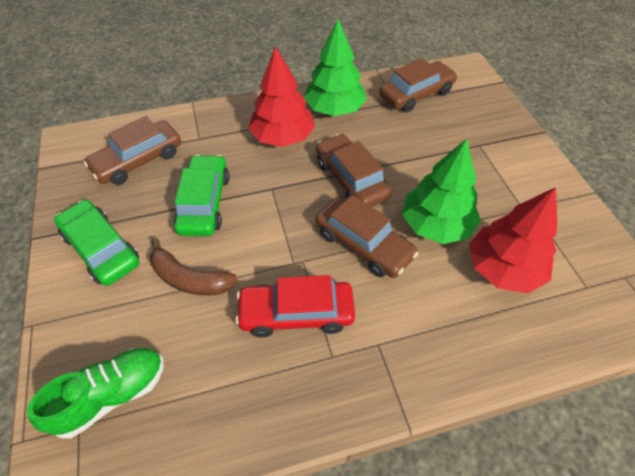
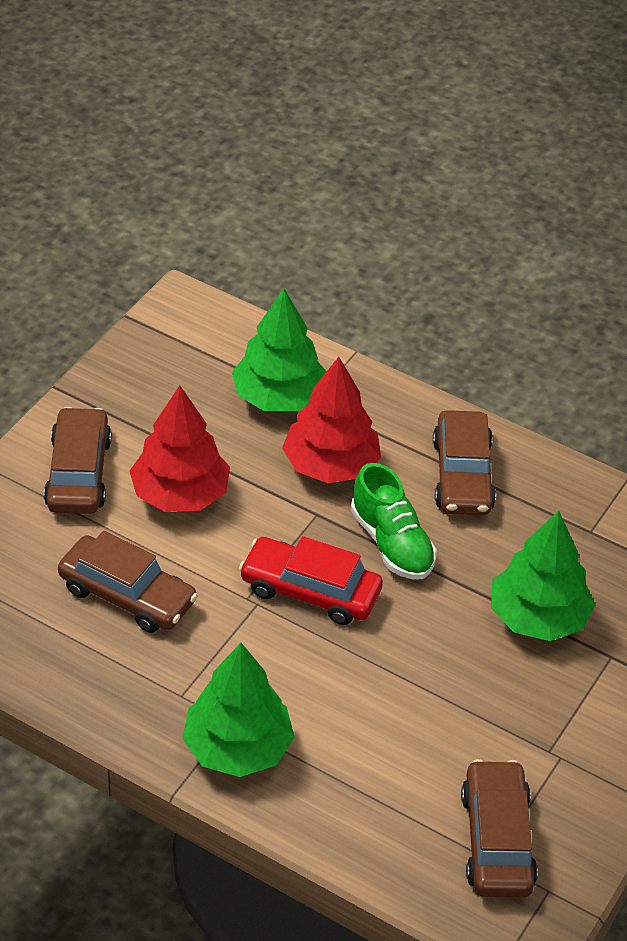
brown banana: [150,238,237,295] = 1 -> none = 0
green car: [54,200,139,286] [174,155,229,236] = 2 -> none = 0
green tree: [304,19,367,116] [402,139,481,244] = 2 -> [182,643,295,777] [232,289,327,411] [491,511,595,641] = 3

